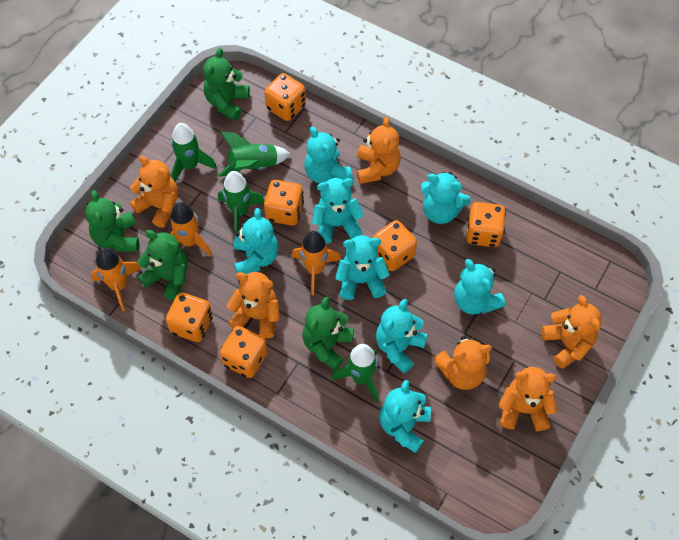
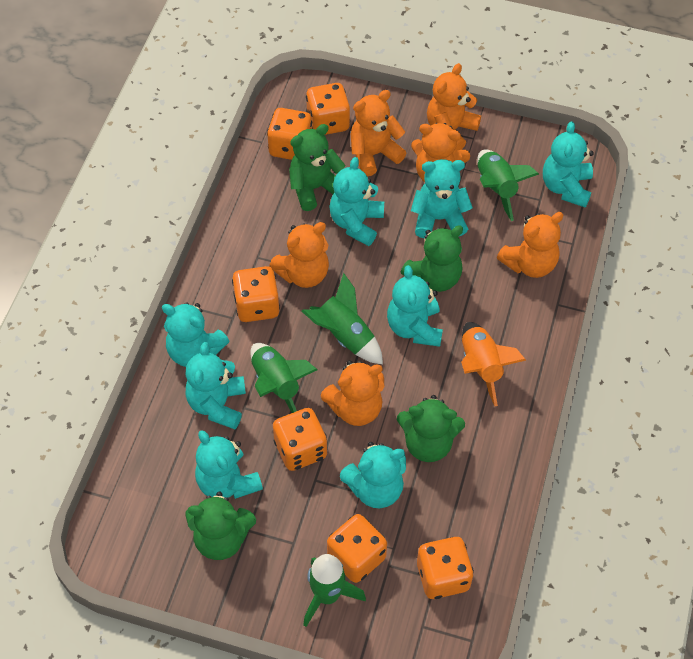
orange rocket: [91,248,141,311] [170,202,212,256] [292,231,341,295] = 3 -> [461,322,526,406] = 1

